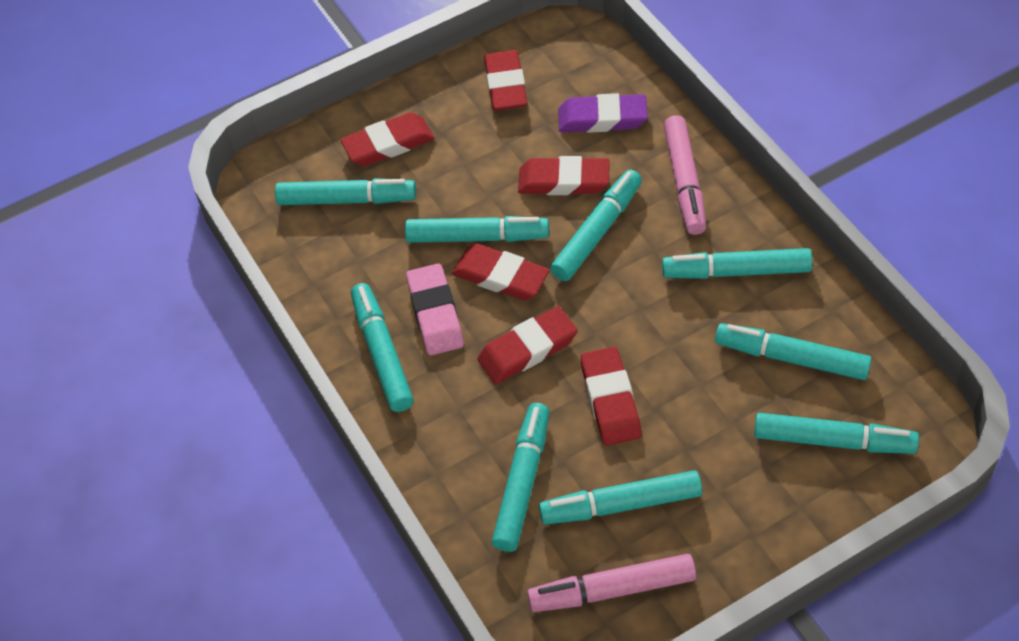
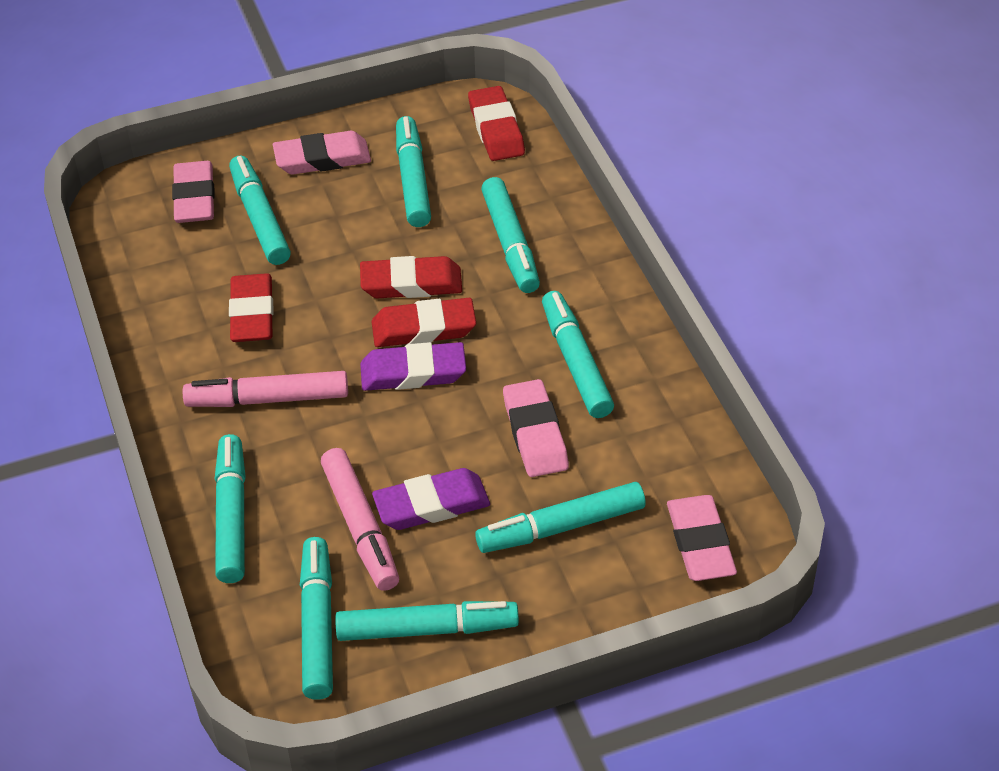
pink eraser: [406,264,464,356] = 1 -> [172,161,215,223] [273,131,371,174] [503,379,569,477] [667,495,737,581] = 4
purple eraser: [558,93,648,133] = 1 -> [360,342,466,391] [372,468,490,530] = 2
red eraser: [340,112,435,166] [452,244,550,300] [477,306,578,384] [484,50,528,111] [518,156,610,195] [580,347,642,446] = 6 -> [229,273,273,342] [360,256,462,298] [372,298,476,347] [468,86,525,161] = 4
turquoise marker: [275,178,416,205] [351,283,414,412] [405,216,549,243] [491,403,550,552] [539,470,702,524] [550,170,642,281] [662,248,813,279] [715,323,872,380] [754,413,919,454] = 9 -> [215,434,246,583] [229,156,291,265] [300,537,333,700] [335,601,519,641] [396,116,431,227] [475,482,646,553] [481,177,540,293] [542,291,614,418] = 8

